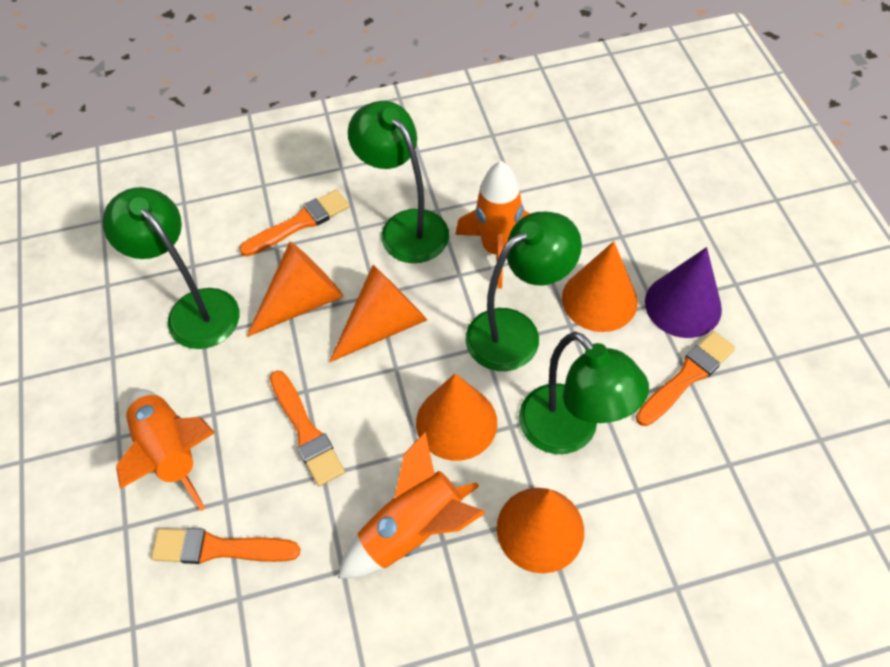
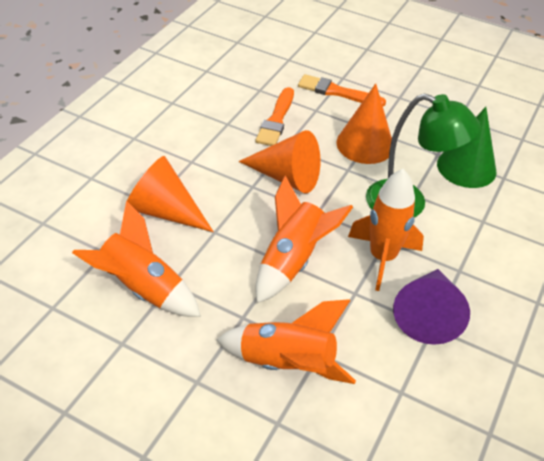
green cone: none = 0 -> [437,107,496,188] = 1
green lamp: [102,187,239,349] [348,101,449,263] [465,212,582,371] [519,331,649,454] = 4 -> [366,93,480,218] = 1
orange brush: [151,528,300,564] [239,190,350,256] [270,371,345,486] [636,331,735,426] = 4 -> [255,87,294,146] [298,74,386,106] = 2
orange cone: [246,242,344,337] [329,265,427,362] [416,373,497,461] [497,488,584,573] [562,241,638,332] = 5 -> [127,156,214,232] [238,130,321,193] [336,83,392,164] = 3
orange rocket: [116,389,215,511] [338,432,485,578] [455,161,530,289] = 3 -> [72,201,201,317] [216,299,356,384] [255,175,353,303] [348,169,424,291] = 4

